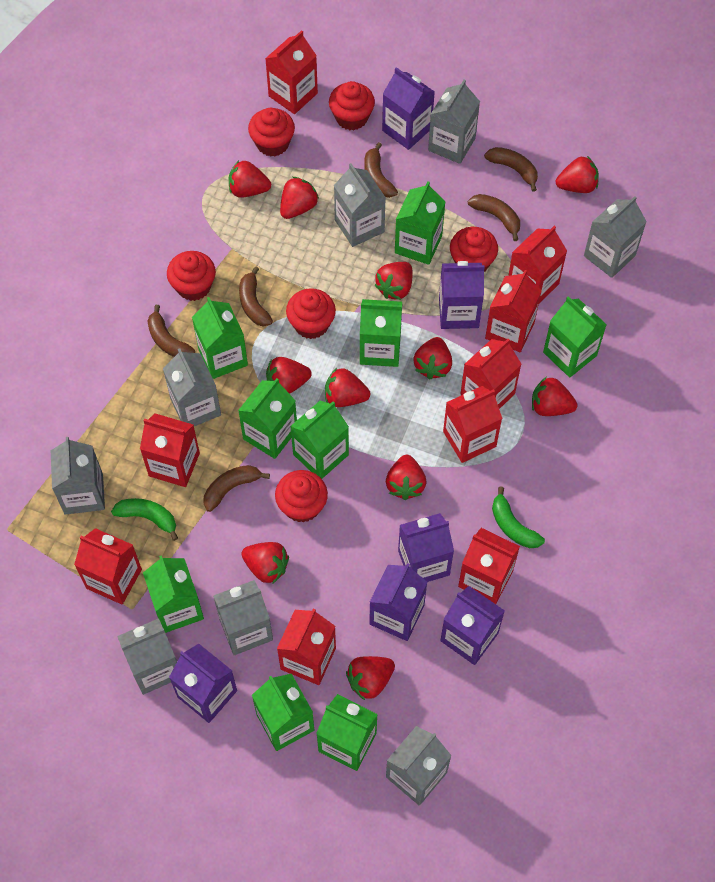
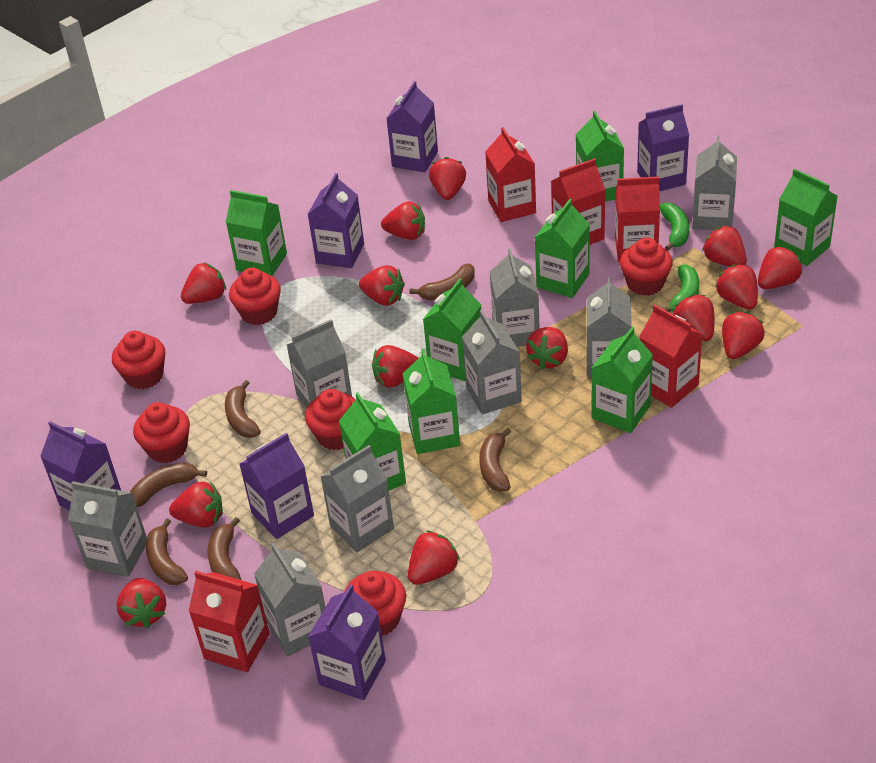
green carton: [143,555,204,633] [192,297,248,379] [238,378,297,459] [252,674,314,751] [290,401,349,479] [316,694,378,771] [360,299,402,367] [395,181,446,265] [543,296,607,377] = 9 -> [226,190,287,276] [339,392,406,490] [403,349,460,454] [423,278,481,381] [534,199,590,298] [576,111,624,201] [592,327,653,433] [774,169,837,266] = 8
red carton: [74,528,142,604] [140,413,200,487] [265,30,318,114] [277,608,336,685] [443,386,503,463] [458,528,520,604] [460,339,521,409] [485,270,542,352] [508,226,567,303] = 9 -> [189,571,270,672] [485,127,536,222] [551,158,606,245] [615,177,660,262] [639,305,702,408] = 5
red strawberry: [229,160,271,198] [241,542,289,584] [266,357,312,394] [280,177,319,219] [325,368,370,407] [346,656,395,700] [375,262,413,300] [386,455,426,500] [413,337,452,380] [532,377,577,416] [556,156,599,193] = 11 -> [116,578,166,628] [169,481,223,528] [181,262,226,304] [359,265,405,306] [372,345,418,388] [381,201,425,240] [408,530,460,585] [429,157,466,200] [526,327,568,369] [673,295,715,341] [702,226,747,267] [715,264,758,310] [722,312,765,359] [758,246,803,289] = 14

